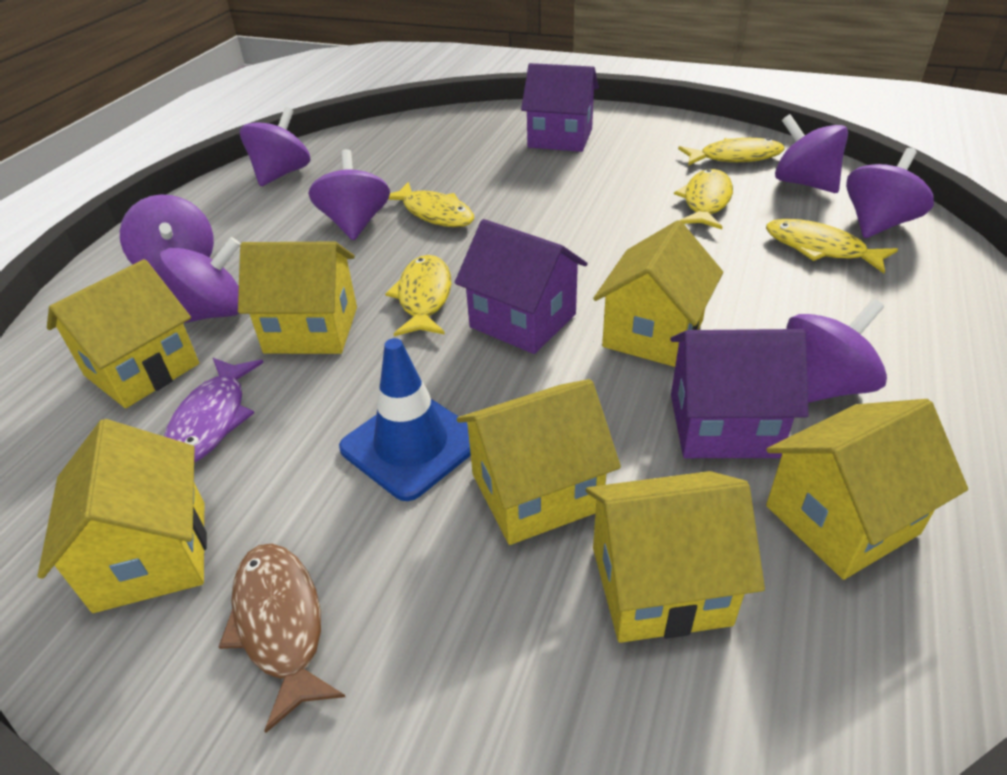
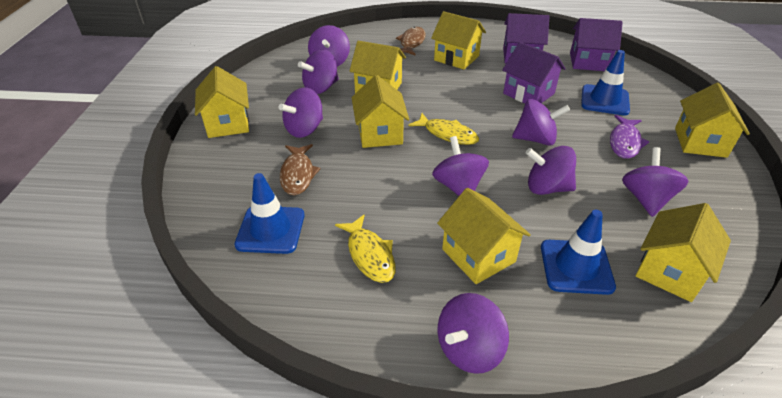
blue traffic cone: [339,338,471,501] = 1 -> [234,173,305,254] [541,210,616,295] [581,50,630,115] = 3
brown fish: [219,544,345,733] = 1 -> [280,144,321,195] [396,27,426,55] = 2
purple spinning top: [120,194,214,279] [159,237,240,323] [240,107,310,186] [308,149,390,241] [775,114,848,193] [786,299,887,403] [846,148,934,238] = 7 -> [279,87,323,138] [298,49,339,94] [308,25,350,67] [432,136,489,196] [438,293,509,374] [512,99,570,146] [526,146,576,195] [622,147,689,217] = 8
yellow fish: [385,255,451,336] [388,182,474,227] [674,169,733,229] [678,138,785,166] [766,219,898,273] = 5 -> [335,215,395,283] [408,113,479,145] = 2

